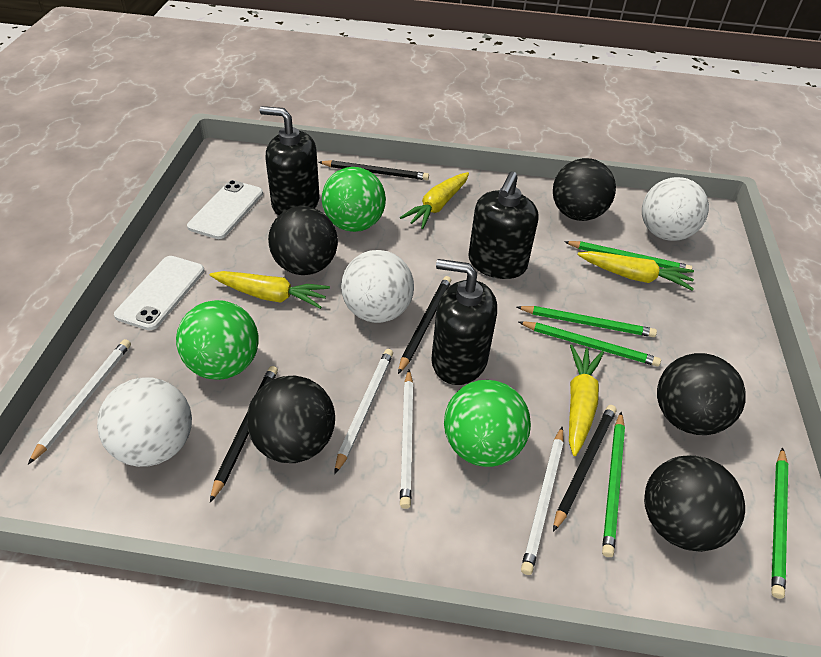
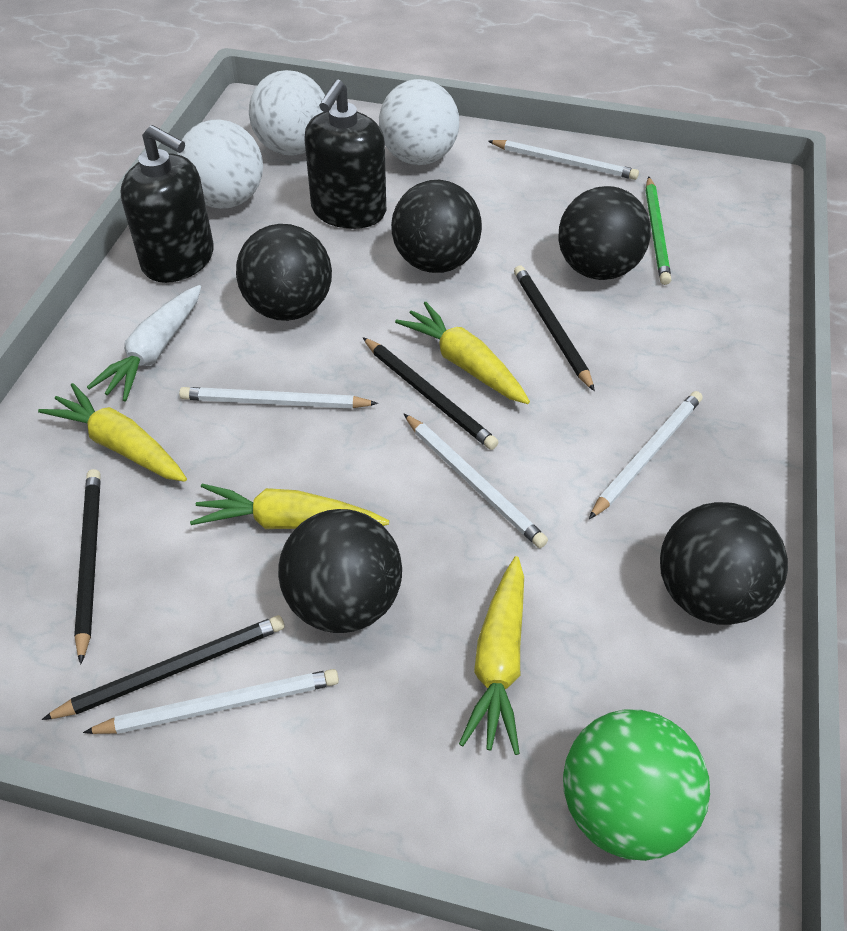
black soap dispenser: [260,106,320,216] [431,259,497,385] [468,171,539,279] = 3 -> [120,125,214,283] [304,79,386,229] = 2
green ball: [176,300,259,380] [322,167,386,232] [444,380,531,467] = 3 -> [563,710,710,861] = 1
green pencil: [517,306,657,337] [519,321,661,367] [564,241,692,270] [602,412,625,557] [771,447,788,599] = 5 -> [646,177,671,285] = 1
white carrot: none = 0 -> [87,285,201,401] = 1
white pencil: [28,339,131,465] [334,349,393,474] [400,370,413,509] [521,426,564,575] = 4 -> [83,669,339,734] [179,387,378,409] [404,414,548,548] [488,140,639,180] [589,391,703,519] = 5
white phone: [114,256,205,330] [187,180,263,239] = 2 -> none = 0

